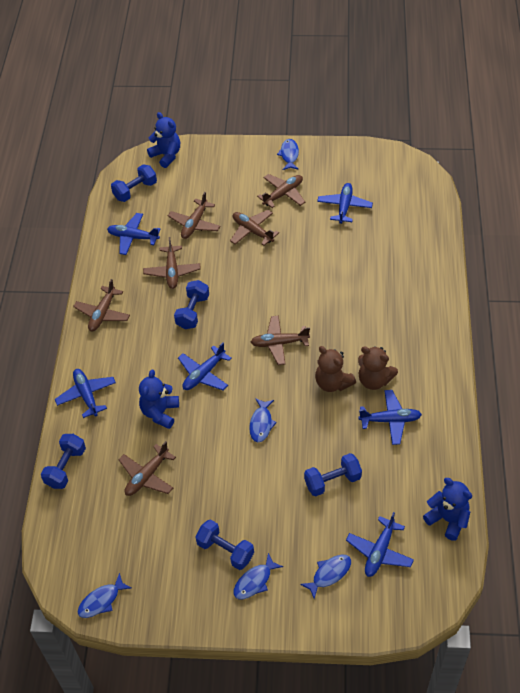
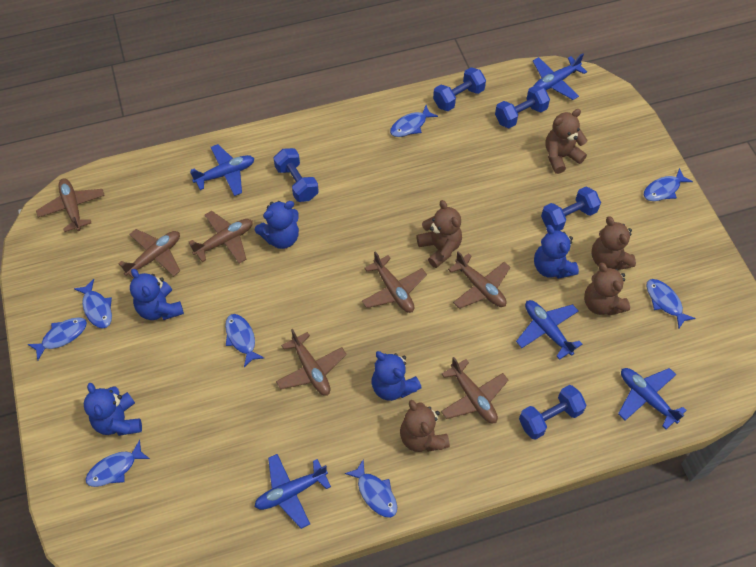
blue fish: [78,573,131,618] [234,553,283,599] [249,398,277,442] [277,139,299,170] [300,555,351,599] = 5 -> [28,317,87,361] [74,279,112,329] [86,440,150,487] [225,314,264,367] [345,460,397,518] [390,105,438,137] [644,168,693,201] [646,279,696,328] = 8
blue plane: [55,369,116,418] [107,213,160,255] [178,342,232,390] [317,183,373,224] [346,512,414,577] [358,390,422,445] = 6 -> [190,144,254,196] [255,454,331,529] [516,300,582,360] [533,53,587,100] [618,368,687,429] = 5
blue teddy bear: [139,370,179,429] [147,112,180,168] [423,478,472,541] = 3 -> [84,382,142,436] [130,269,184,320] [255,201,299,249] [372,351,421,401] [534,225,579,279] = 5
brown teddy bear: [315,346,356,392] [358,346,398,390] = 2 -> [400,400,450,452] [416,200,462,268] [545,109,588,174] [584,262,630,315] [591,216,636,270] = 5

